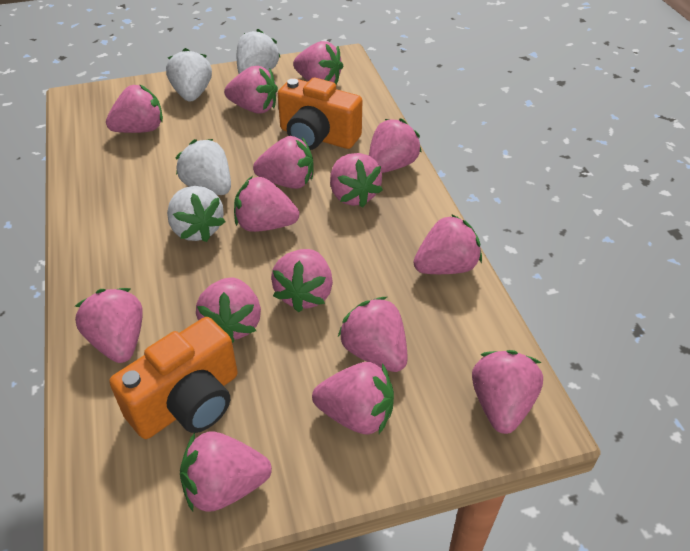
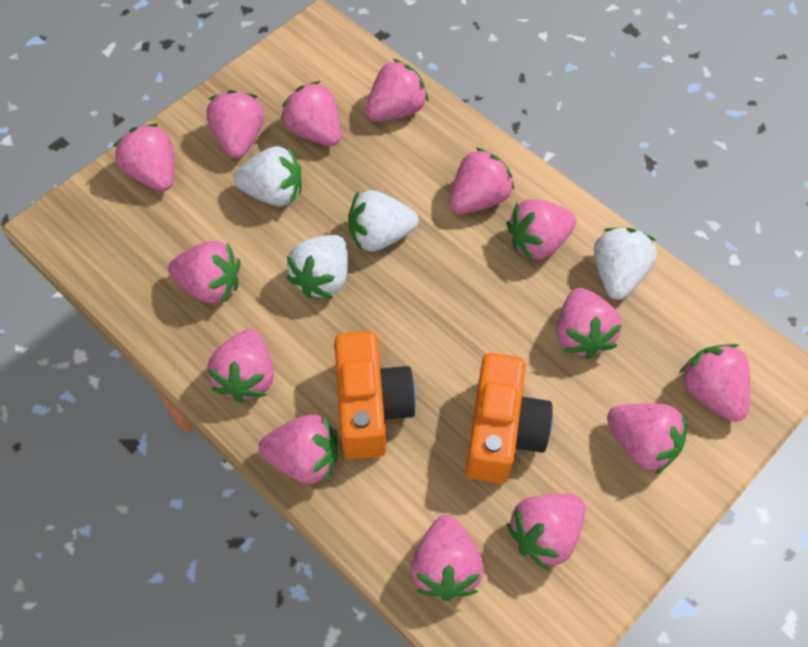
pink strawberry: [75,288,143,363] [106,84,163,133] [180,432,272,512] [196,277,261,343] [224,66,278,114] [234,177,299,232] [253,136,314,189] [271,249,333,312] [293,41,343,85] [312,362,394,435] [330,153,383,208] [338,297,408,372] [369,118,422,173] [413,214,482,274] [472,350,543,434] = 15 -> [113,124,174,191] [168,241,240,304] [206,90,264,159] [207,329,274,403] [259,414,338,484] [281,81,341,146] [365,59,429,121] [410,515,484,601] [449,147,514,214] [506,494,585,570] [507,199,576,262] [556,288,622,359] [607,403,687,474] [679,344,750,422] = 14

